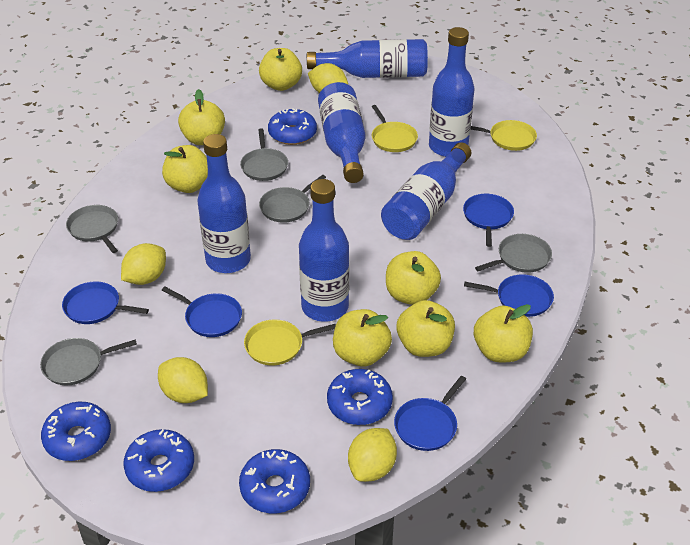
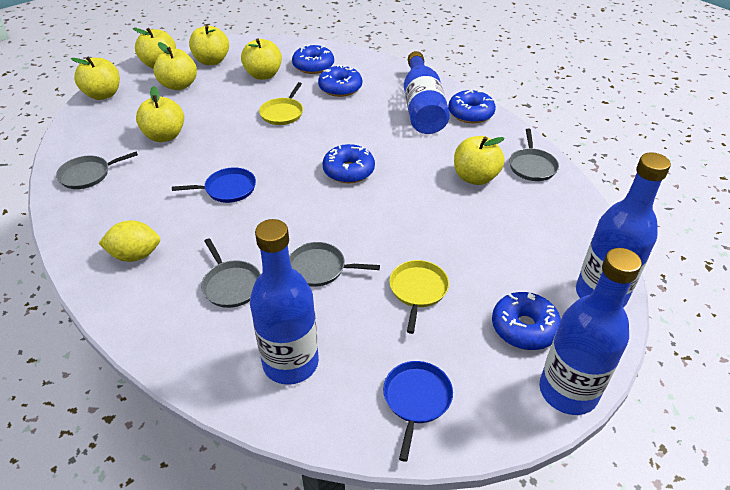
blue bottle: [197,134,251,273] [299,179,349,322] [307,39,428,78] [318,82,366,183] [381,142,471,240] [429,27,475,157] = 6 -> [250,219,319,385] [404,51,450,134] [539,248,642,415] [576,152,671,307] = 4
blue pan: [62,281,149,324] [162,287,242,337] [394,376,466,451] [463,194,514,247] [464,274,554,317] = 5 -> [172,167,256,203] [383,361,453,462] = 2
grey pan: [40,338,137,385] [66,205,118,253] [240,129,288,181] [259,175,326,223] [475,234,552,273] = 5 -> [56,151,138,189] [201,238,261,308] [289,242,380,287] [509,129,559,181] = 4
yellow lemon: [121,243,166,285] [158,357,208,403] [308,63,348,93] [348,428,397,482] = 4 -> [99,220,160,262] = 1
yellow pan: [244,320,336,365] [372,105,418,152] [471,120,537,151] = 3 -> [259,82,303,125] [389,260,449,334] = 2

